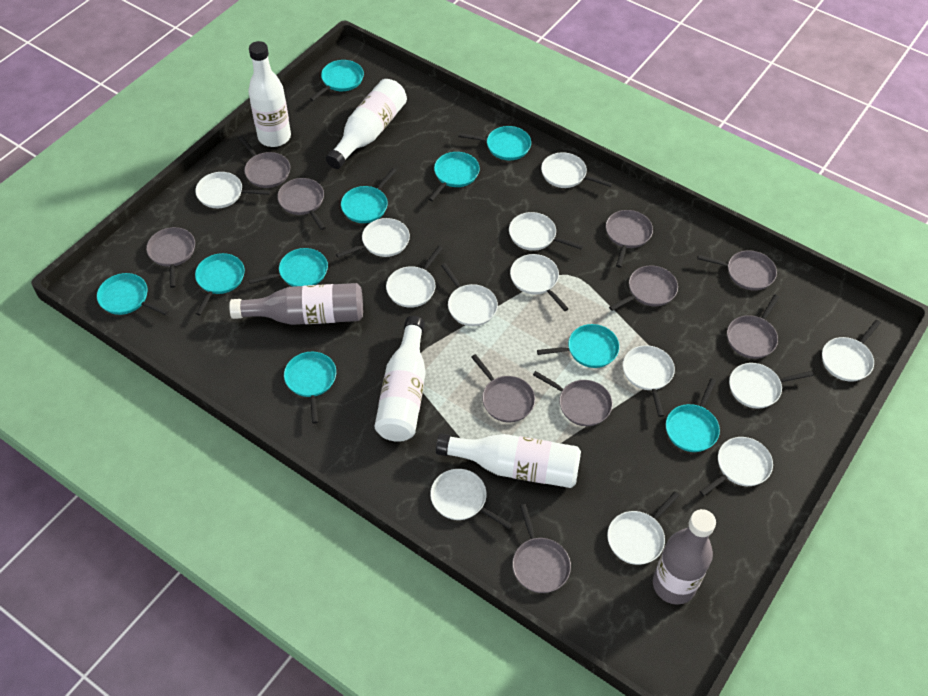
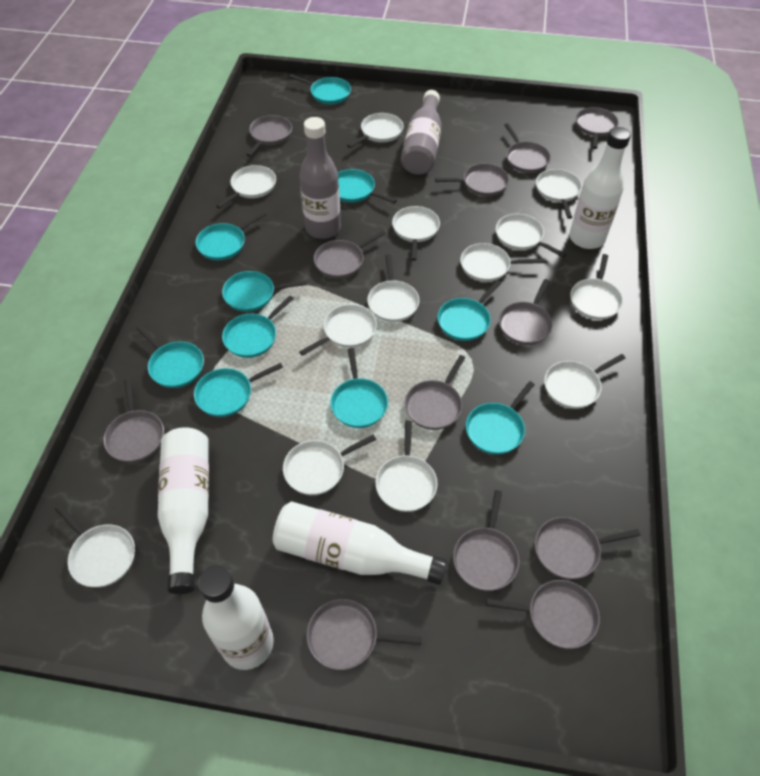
grey pan: [146,227,195,288] [238,136,290,188] [277,178,326,230] [471,354,535,422] [512,504,571,593] [533,371,613,426] [606,210,653,268] [609,266,678,311] [697,250,777,291] [727,295,779,359] = 10 -> [103,379,164,463] [247,115,292,157] [307,599,422,670] [314,230,386,278] [405,355,465,430] [435,163,509,196] [453,490,519,591] [486,580,600,649] [499,279,552,345] [505,123,551,173] [535,517,640,579] [576,107,619,149] = 12

